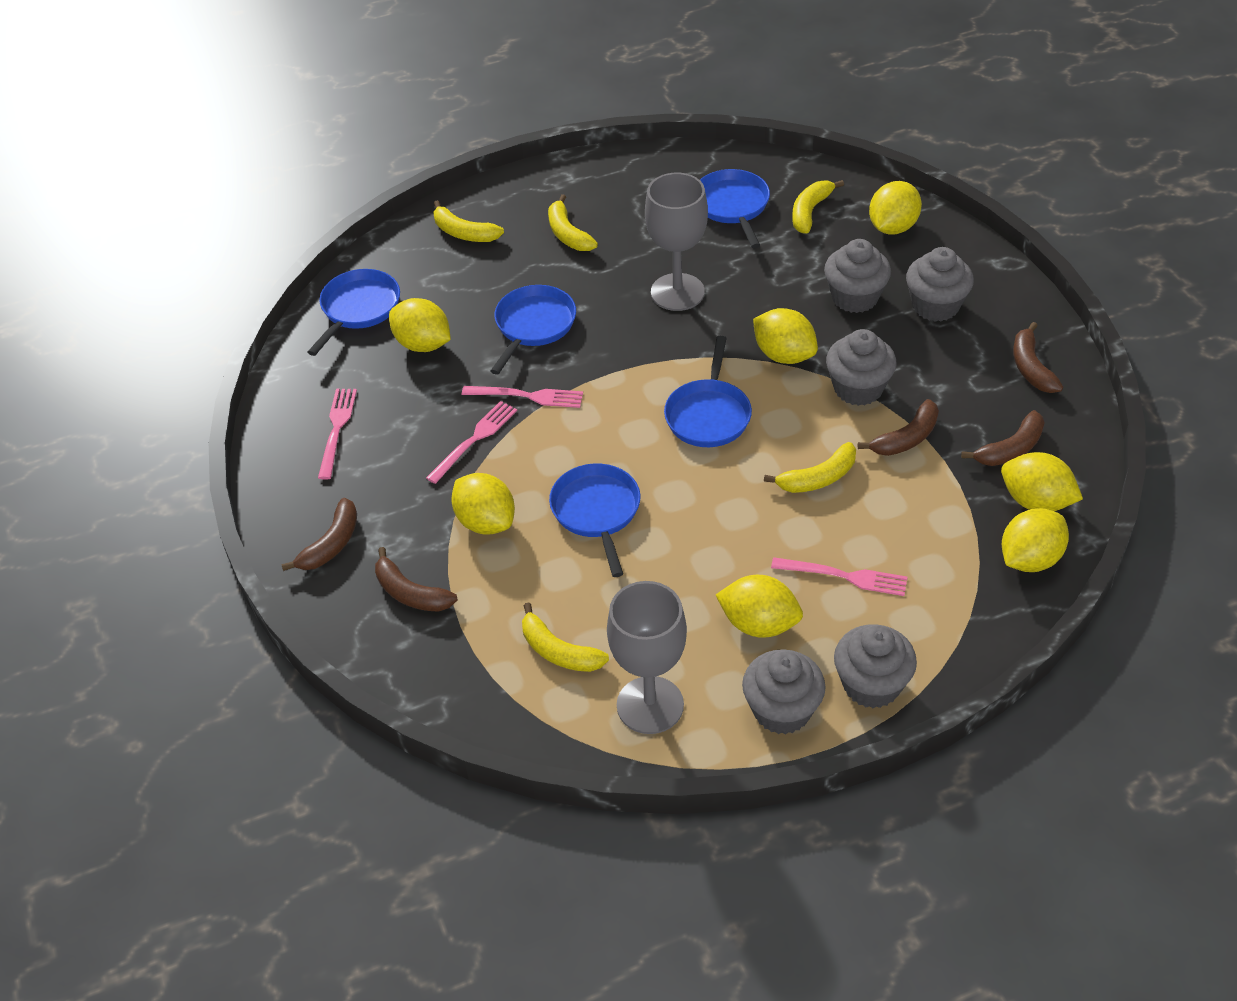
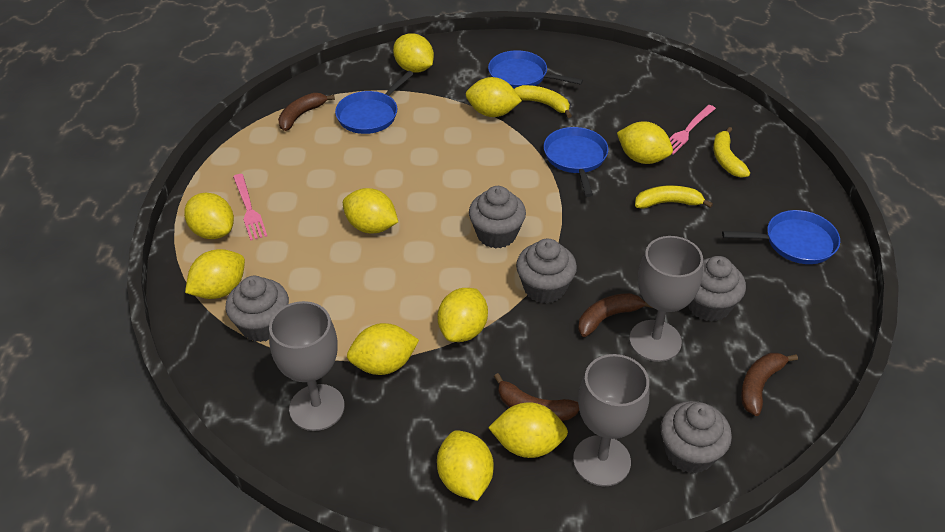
blue pan: [308,269,400,356] [490,285,576,375] [549,464,641,577] [664,336,752,447] [700,169,770,248] = 5 -> [335,71,414,134] [488,50,583,89] [544,127,609,197] [722,210,840,264] = 4
brown banana: [281,498,357,571] [375,547,457,612] [858,399,939,456] [961,410,1045,466] [1013,322,1063,393] = 5 -> [278,93,335,131] [494,373,579,421] [578,293,652,337] [741,353,798,416] = 4
grey goblet: [607,581,687,734] [645,173,708,311] = 2 -> [269,301,345,431] [573,354,649,486] [629,236,703,362] = 3
pink fork: [318,389,357,480] [426,401,517,484] [462,386,583,408] [771,557,907,596] = 4 -> [233,174,267,241] [669,105,716,155] = 2
yellow banana: [433,200,504,242] [522,603,609,672] [548,194,598,251] [764,442,856,493] [792,180,844,234] = 5 -> [514,85,572,118] [635,185,713,209] [713,127,750,178] = 3
yellow lemon: [389,298,451,352] [451,473,515,534] [716,575,803,638] [753,308,818,364] [869,181,922,235] [1001,452,1083,511] [1002,508,1069,572] = 7 -> [184,193,234,239] [185,249,245,299] [343,188,398,233] [347,323,419,375] [393,33,434,73] [437,288,488,342] [437,430,494,501] [466,77,522,117] [488,402,568,458] [617,121,673,164] = 10

